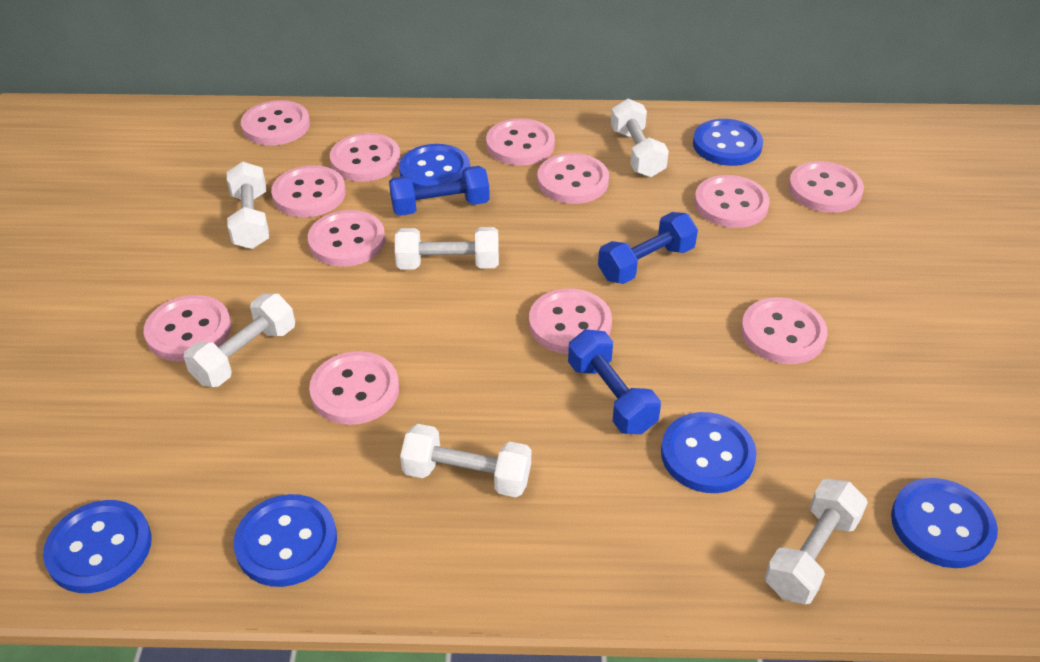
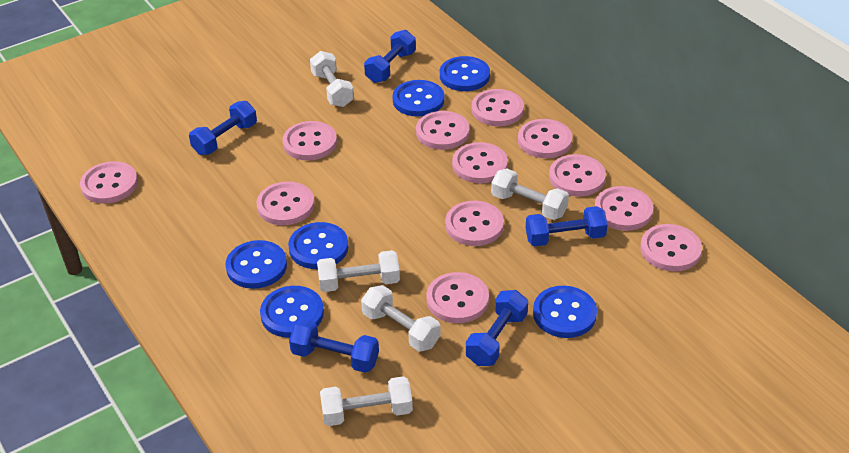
blue dumbbell: [389,166,490,216] [568,329,661,434] [598,212,698,284] = 3 -> [189,101,257,155] [289,320,379,373] [364,30,416,83] [466,290,528,366] [526,206,608,246] = 5
white dumbbell: [184,294,295,387] [227,162,269,249] [395,227,499,270] [400,424,531,497] [611,99,669,177] [765,479,868,604] = 6 -> [310,51,354,107] [317,250,400,292] [320,376,413,426] [361,285,441,352] [491,169,569,220] = 5

